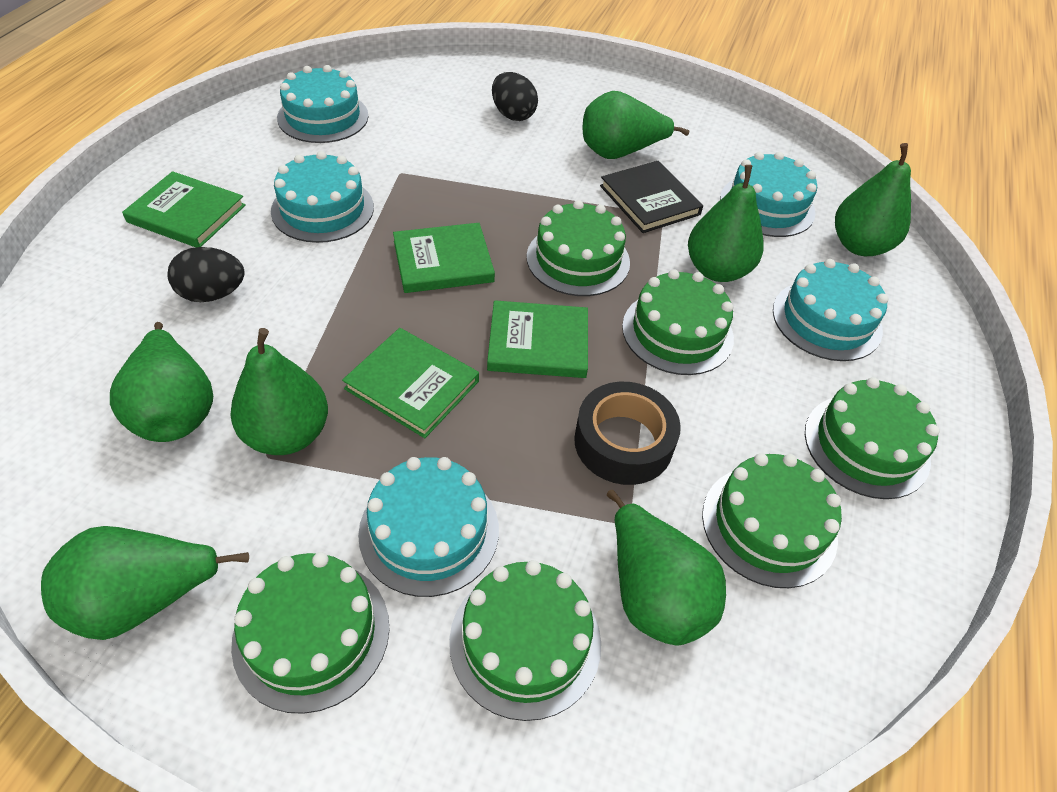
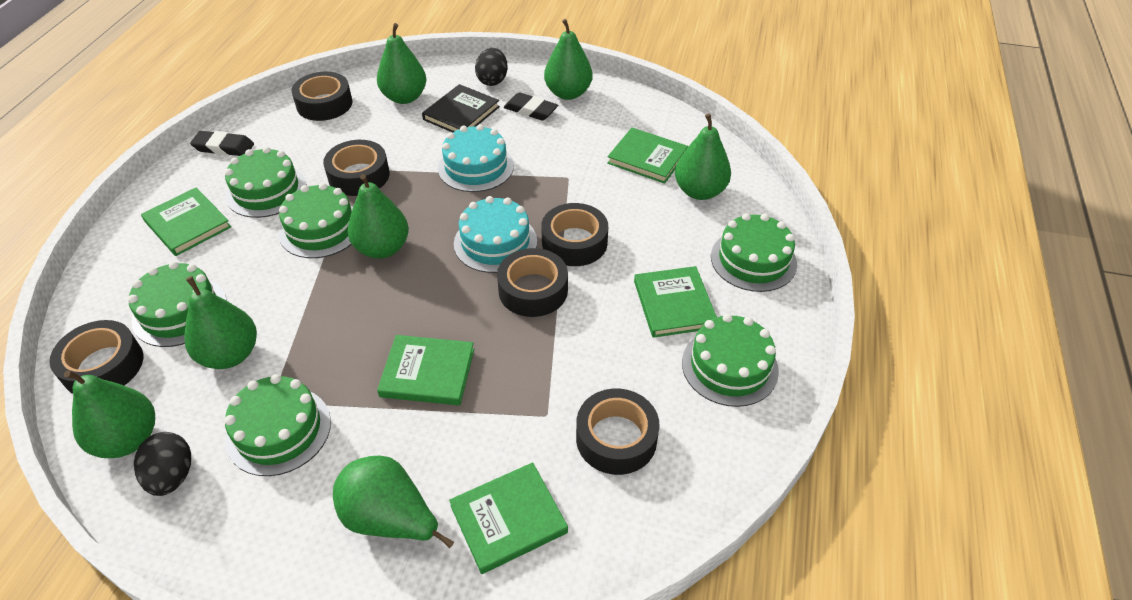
black eraser: none = 0 -> [190,131,254,156] [504,92,558,121] = 2
black tape: [574,382,681,485] = 1 -> [49,320,143,394] [291,72,353,121] [323,140,390,196] [497,248,568,317] [541,203,608,266] [576,388,660,475] = 6
green book: [122,171,246,247] [342,328,479,438] [393,223,495,293] [487,300,588,378] = 4 -> [141,188,231,256] [377,335,474,405] [449,462,568,574] [607,128,688,184] [634,266,717,338] = 5
turquoise cake: [271,151,374,243] [277,65,368,143] [358,457,499,597] [720,152,817,237] [773,259,888,361] = 5 -> [438,124,514,192] [454,196,537,273] = 2

